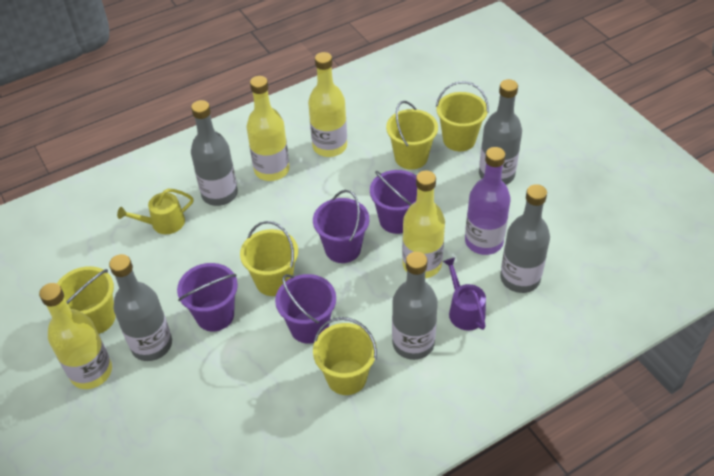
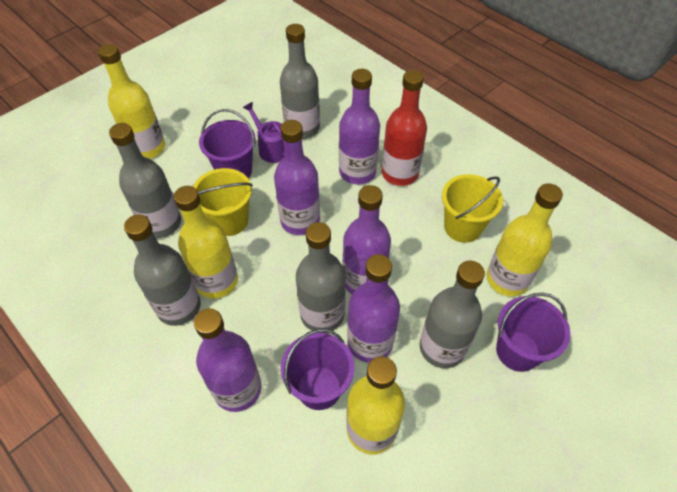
purple bottle: [465,147,511,255] = 1 -> [194,308,262,412] [274,120,320,235] [339,69,380,185] [343,185,391,294] [347,254,400,363] = 5
purple bucket: [177,263,238,331] [275,274,336,344] [313,190,369,263] [370,170,417,234] = 4 -> [199,109,256,178] [281,329,355,410] [496,293,570,372] = 3
red bottle: none = 0 -> [382,70,427,186] = 1
yellow bucket: [57,266,116,334] [240,221,298,296] [313,317,377,395] [386,101,438,170] [436,81,489,151] = 5 -> [193,168,253,236] [442,174,503,243] = 2
yellow watering can: [117,189,193,234] = 1 -> none = 0

